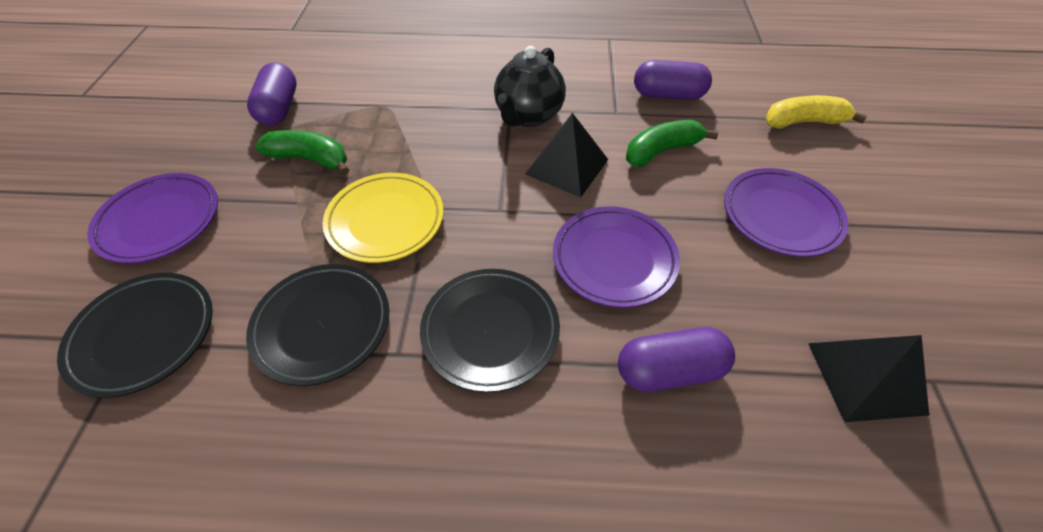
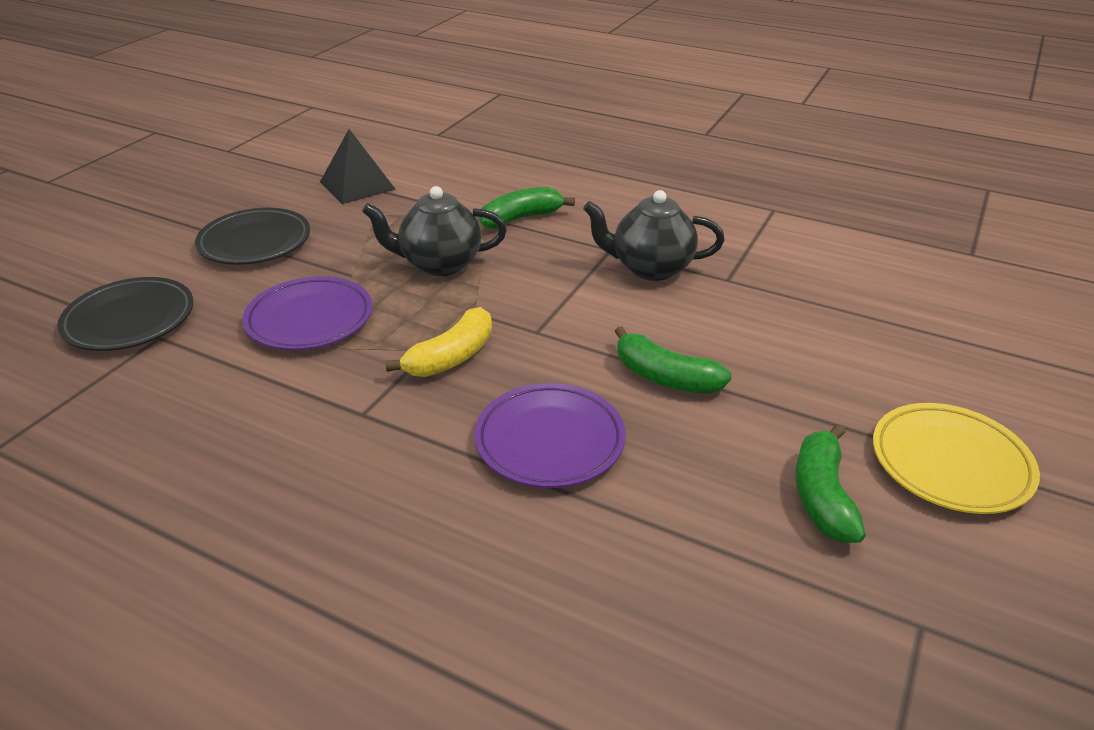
black plate: [57,273,213,398] [246,264,390,386] [420,269,560,392] = 3 -> [57,277,194,351] [195,208,310,265] = 2
black pyramid: [525,113,608,197] [808,335,929,422] = 2 -> [320,129,396,204] = 1
black teapot: [494,46,566,127] = 1 -> [362,186,507,276] [583,190,725,281] = 2
green banana: [255,130,349,175] [626,120,718,167] = 2 -> [479,187,575,229] [614,326,732,394] [795,424,866,543] = 3
purple capsule: [247,62,297,126] [618,327,735,392] [634,60,712,100] = 3 -> none = 0
purple plate: [88,173,218,263] [553,206,680,308] [724,168,848,257] = 3 -> [243,276,372,350] [474,383,626,488] = 2

